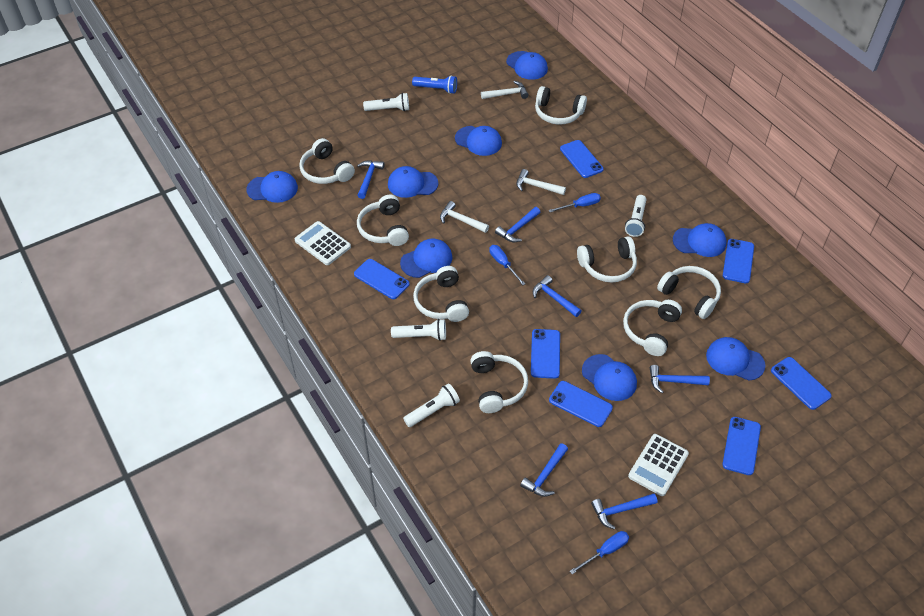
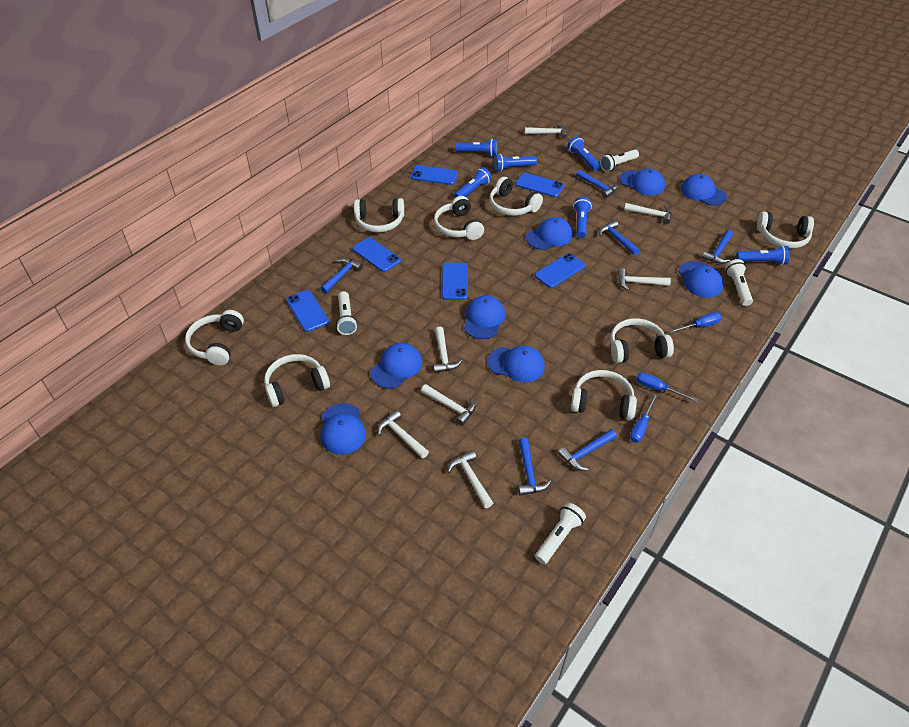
blue flashlight: [412,76,457,94] = 1 -> [454,167,492,198] [455,139,497,156] [493,154,537,172] [567,136,601,171] [573,197,592,238] [736,245,790,265] = 6
blue phone: [354,259,410,299] [531,329,560,379] [549,381,613,427] [560,140,604,178] [722,417,761,475] [723,239,754,283] [771,357,832,410] = 7 -> [286,290,329,332] [352,237,401,272] [411,165,458,185] [442,263,468,300] [516,173,564,197] [535,253,585,288] = 6
white calculator: [295,221,351,265] [628,434,689,496] = 2 -> none = 0
white hammer: [440,201,489,233] [481,81,529,99] [516,169,566,195] = 3 -> [377,410,429,459] [421,384,476,426] [433,327,462,373] [447,450,493,508] [525,123,567,139] [618,268,671,290] [624,203,672,224] = 7

